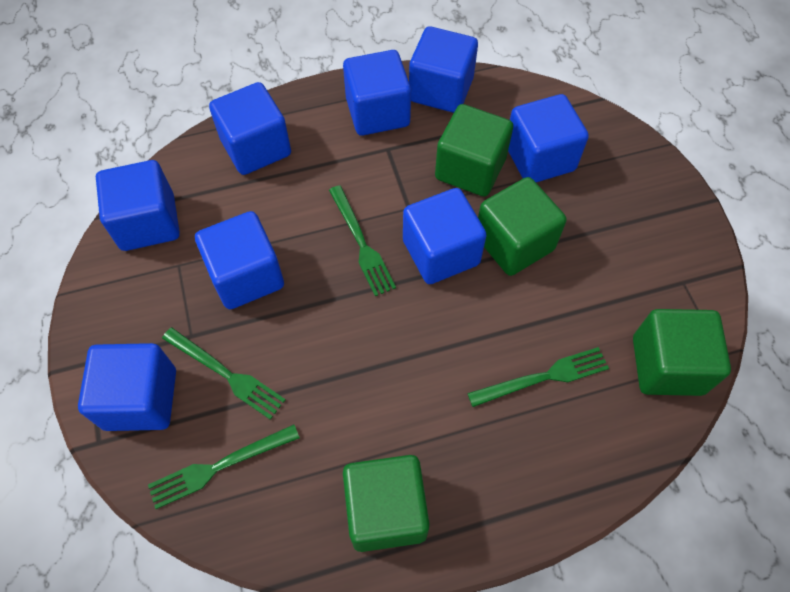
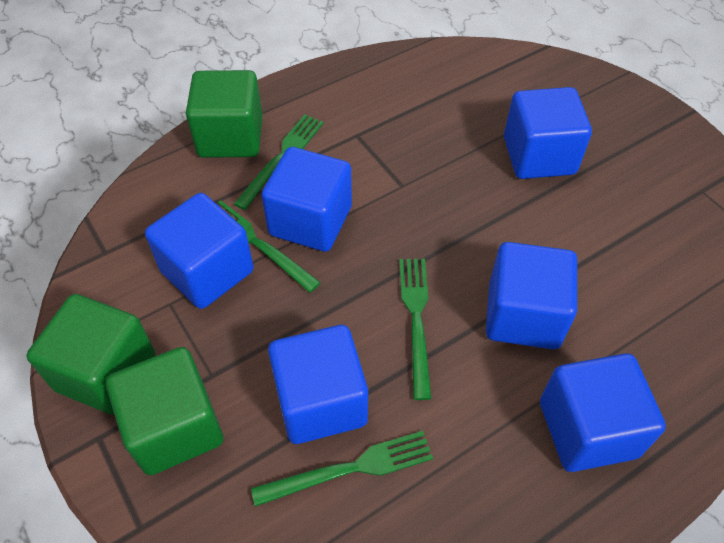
blue cube: [78,343,176,431] [96,160,180,251] [195,211,284,309] [209,82,291,175] [343,50,411,136] [403,188,487,284] [409,26,478,113] [508,94,589,182] = 8 -> [145,193,254,309] [261,147,352,252] [268,325,368,444] [486,242,577,349] [504,87,592,179] [540,353,666,472] = 6
green cube: [343,455,430,552] [435,104,513,197] [478,177,567,276] [633,309,731,396] = 4 -> [27,294,155,415] [106,347,223,475] [186,70,263,158] = 3

